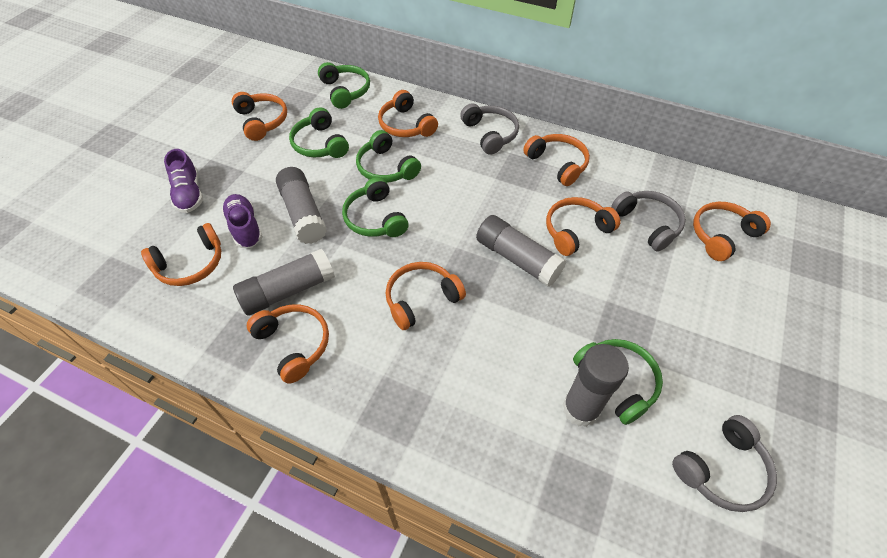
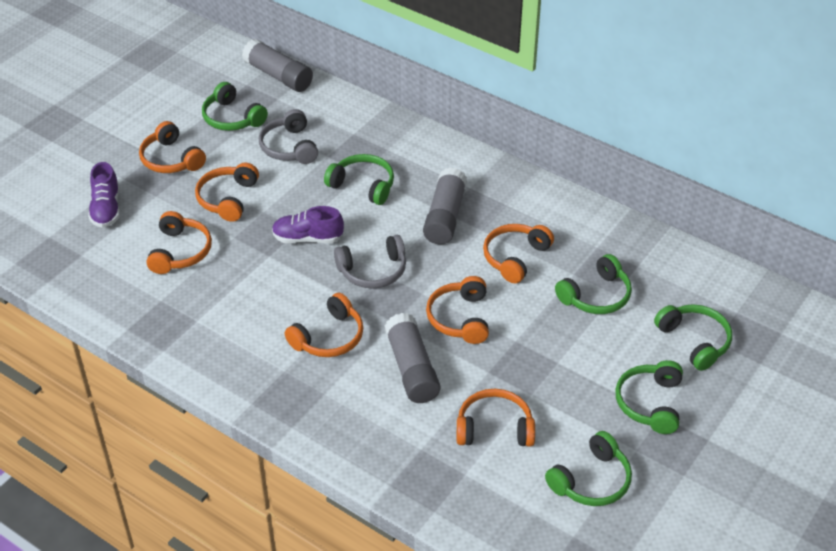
green headphones: [289,107,349,158] [318,62,370,109] [342,177,409,237] [356,130,421,183] [573,339,663,425] = 5 -> [202,82,268,131] [324,154,394,205] [545,431,632,506] [555,254,632,314] [615,360,683,434] [654,304,732,371] = 6
grey glue stick: [233,249,335,316] [276,167,327,244] [476,215,566,287] [563,344,629,427] = 4 -> [242,39,313,92] [385,313,440,403] [423,167,467,245] = 3
grey headphones: [460,103,519,155] [611,191,686,251] [672,415,777,512] = 3 -> [259,109,318,164] [334,235,406,288] = 2
orange headphones: [141,223,221,286] [232,92,287,141] [247,304,329,384] [378,90,438,137] [386,262,466,330] [523,134,590,186] [546,197,621,256] [693,202,771,261] = 8 -> [139,121,206,173] [146,211,212,274] [195,163,259,222] [285,293,363,357] [426,276,489,344] [457,389,535,446] [483,224,554,283] = 7

